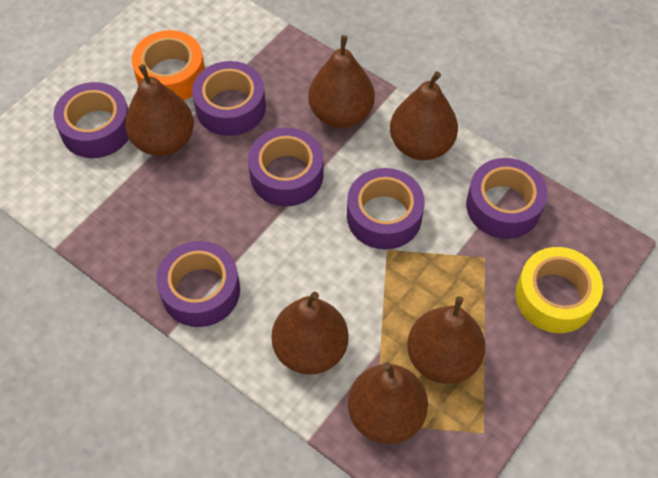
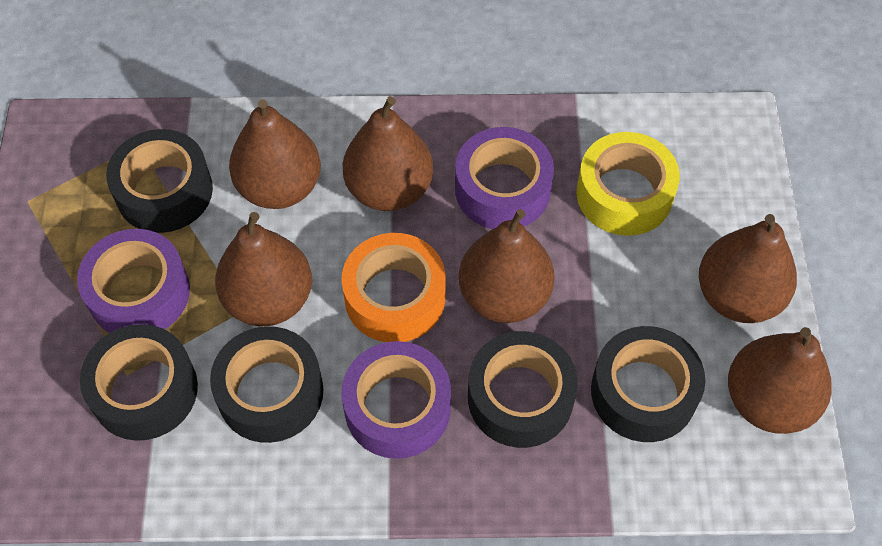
black tape: none = 0 -> [80,324,198,441] [106,129,213,233] [210,326,323,443] [468,331,578,448] [591,326,705,442] = 5
purple tape: [54,82,129,158] [156,241,240,327] [192,61,266,136] [248,127,324,206] [347,168,425,250] [466,158,547,239] = 6 -> [77,229,190,333] [341,341,451,459] [455,127,554,229] = 3

